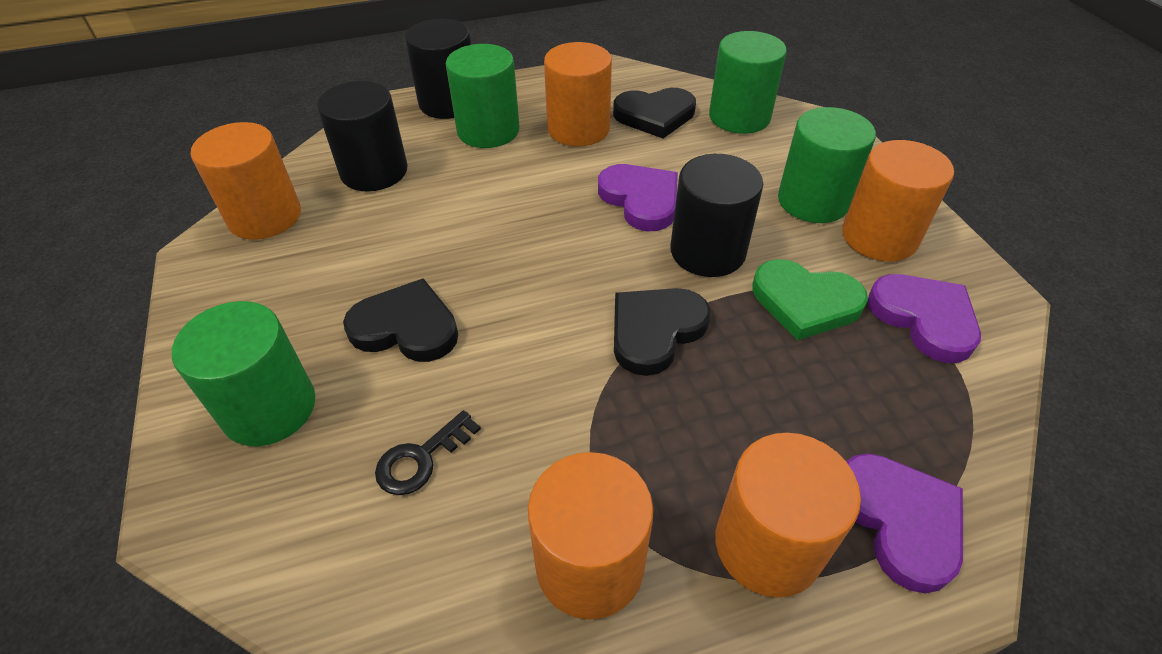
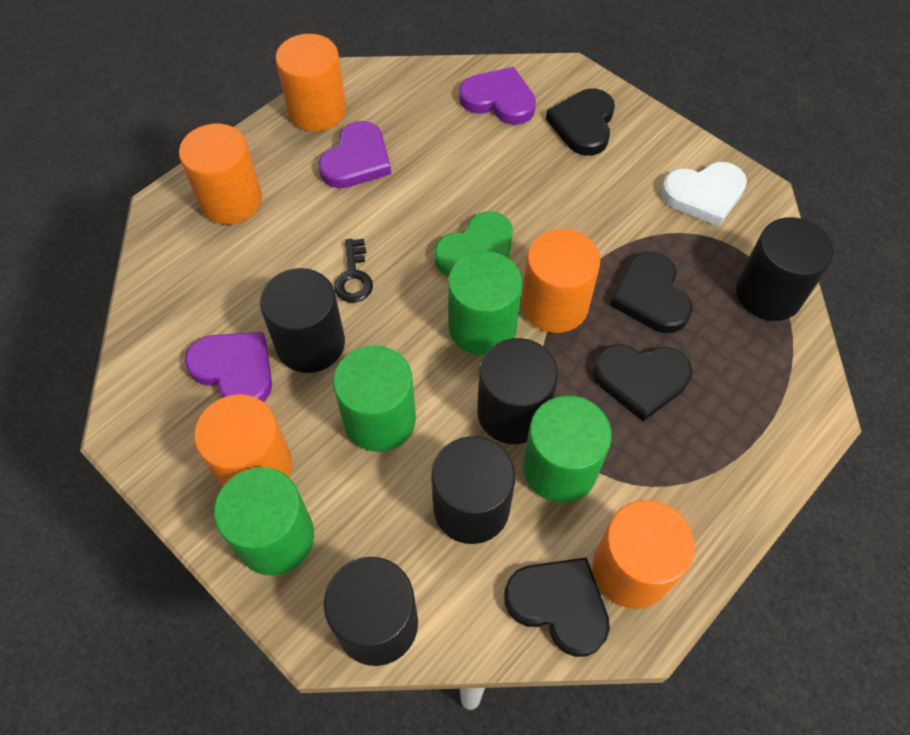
black cylinder: [317,81,407,192] [405,19,471,119] [670,154,763,277] = 3 -> [260,268,345,373] [324,557,418,666] [431,436,515,544] [477,338,558,444] [736,217,833,321] = 5
black heart: [343,278,458,362] [613,88,696,138] [614,288,710,376] = 3 -> [504,557,610,657] [546,89,615,156] [593,344,692,421] [610,251,693,333] = 4
white heart: none = 0 -> [661,162,747,226] = 1

